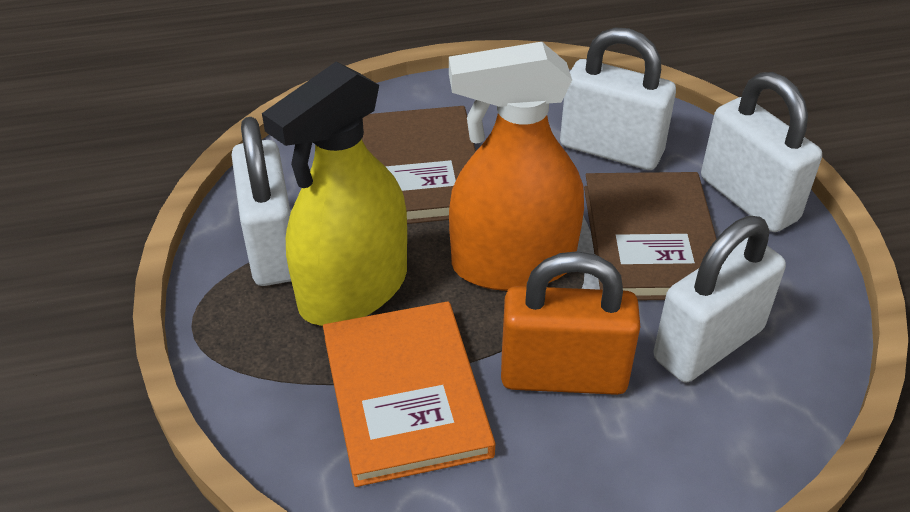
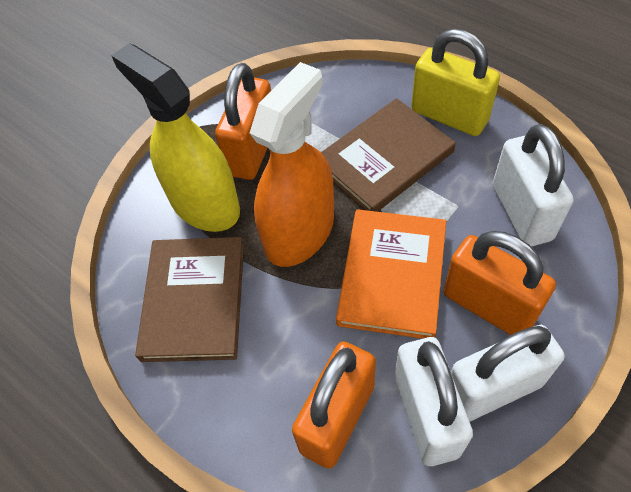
orange padlock: [501,251,640,395] = 1 -> [215,63,271,180] [292,341,376,469] [443,231,556,335] = 3
white padlock: [232,117,291,286] [560,27,676,170] [653,216,786,383] [701,72,822,232] = 4 -> [395,337,473,466] [451,325,564,422] [492,124,574,247] = 3
yellow padlock: none = 0 -> [411,29,500,136] = 1

